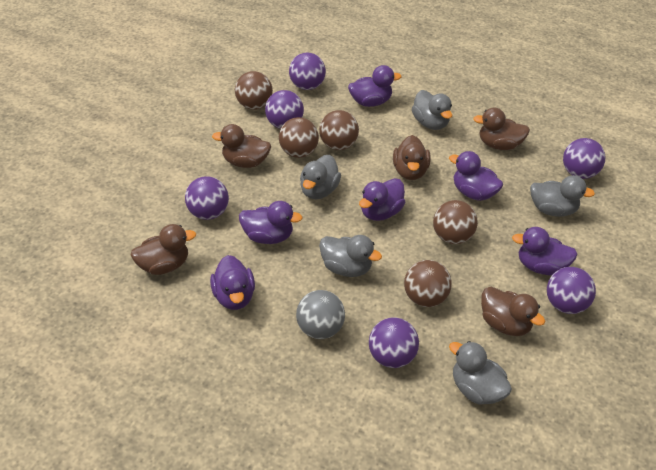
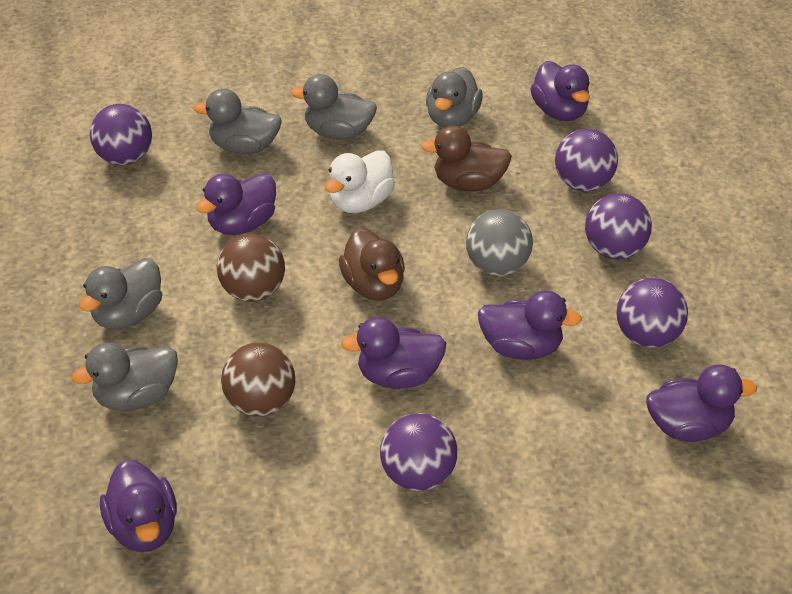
brown ball: [235,71,273,110] [279,117,319,158] [319,110,359,150] [404,260,452,307] [433,200,478,244] = 5 -> [217,234,285,302] [221,342,295,417] = 2
brown duck: [130,224,196,275] [212,124,271,168] [393,135,431,180] [473,108,530,150] [481,287,545,336] = 5 -> [339,228,405,301] [421,125,512,191] = 2
purple ball: [185,176,229,220] [265,90,304,129] [289,53,326,90] [369,317,419,368] [547,267,596,314] [563,138,605,179] = 6 -> [90,104,152,165] [380,413,457,491] [555,129,618,191] [585,193,652,259] [617,278,688,348] = 5
white duck: none = 0 -> [325,150,395,213] = 1

